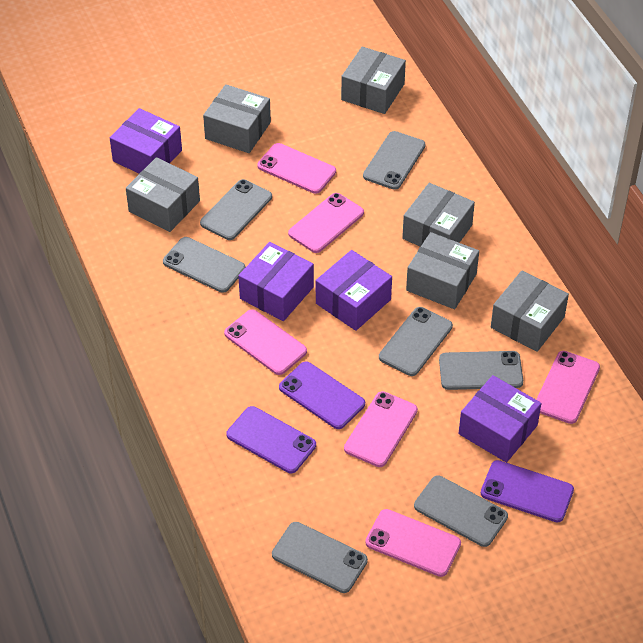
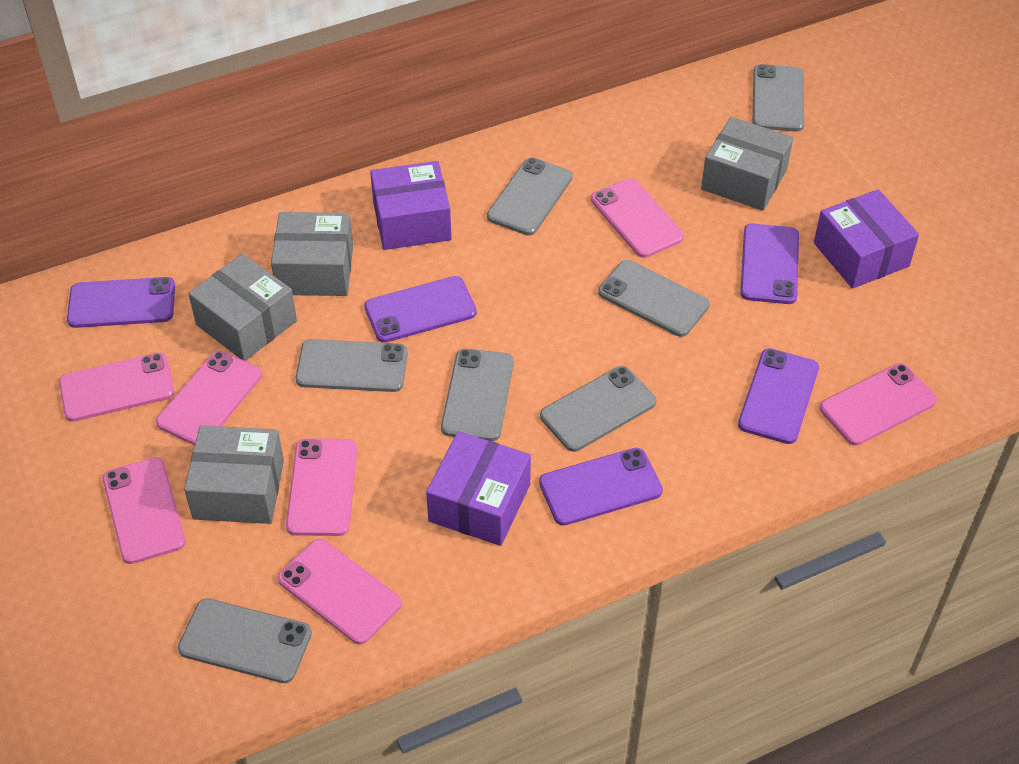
grey box: [126,157,200,232] [203,84,271,153] [341,47,406,114] [402,183,475,247] [406,232,479,309] [491,271,569,352] = 6 -> [184,425,284,524] [188,254,297,361] [271,212,353,296] [701,117,793,211] = 4
pink phone: [224,309,307,375] [257,143,336,194] [288,193,364,253] [344,391,418,467] [365,509,461,577] [536,351,600,424] = 6 -> [59,352,175,422] [103,457,186,564] [156,351,262,446] [278,539,402,644] [286,438,357,536] [591,178,684,258] [820,363,937,445] = 7
purple box: [110,108,182,173] [238,242,314,321] [316,250,392,331] [458,375,541,463] = 4 -> [370,161,452,250] [426,431,531,546] [814,189,919,289] = 3
purple phone: [226,406,316,473] [279,361,365,429] [481,460,574,522] = 3 -> [67,277,175,328] [364,276,477,343] [539,448,663,526] [738,348,819,444] [740,223,799,304] = 5

